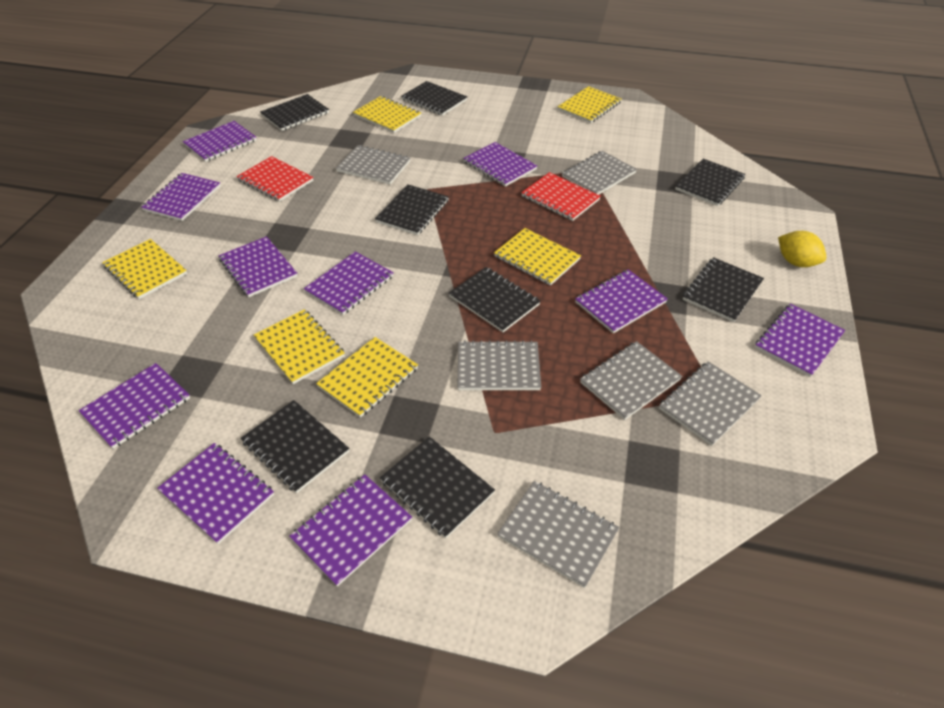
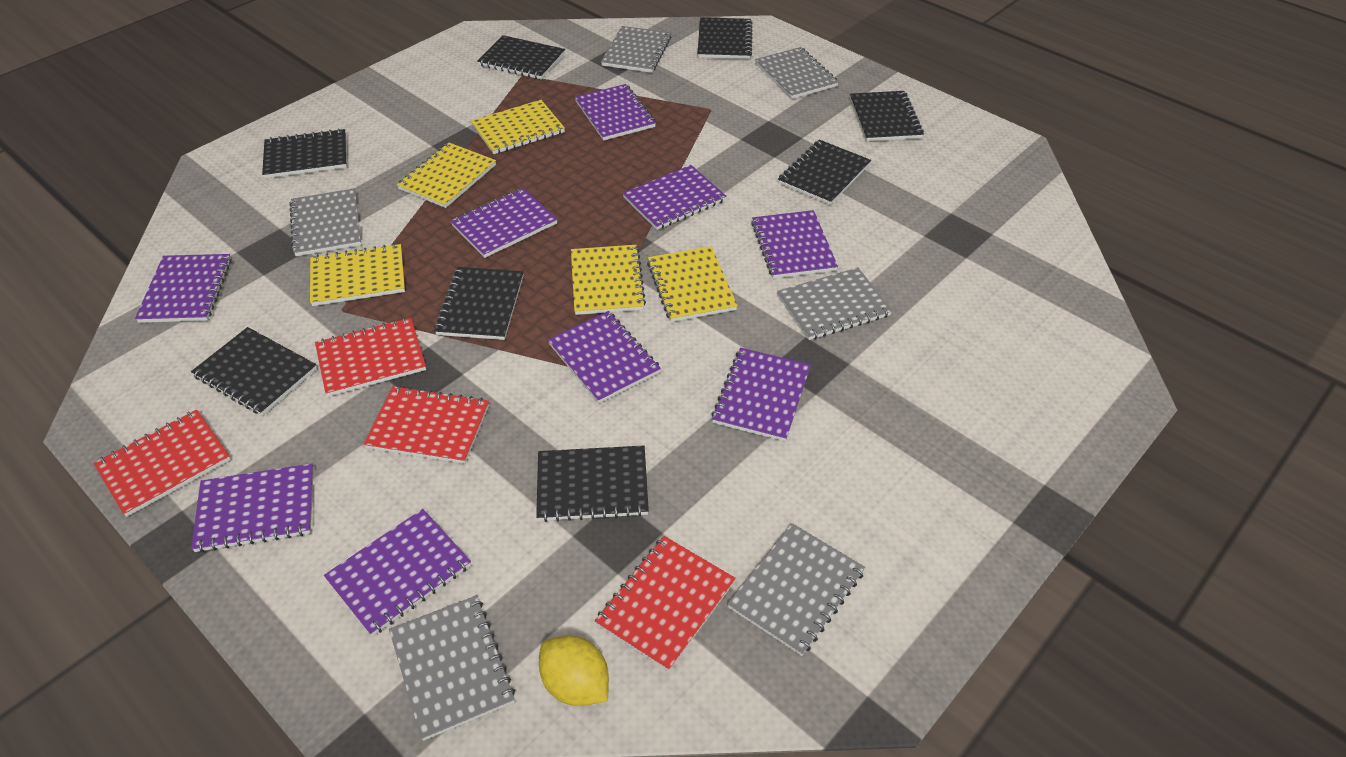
purple notebook: [79,363,190,449] [141,173,221,221] [157,443,274,544] [183,121,257,162] [219,236,297,297] [289,474,412,587] [304,251,394,315] [463,142,537,187] [575,269,668,333] [755,304,845,377] = 10 -> [135,254,231,323] [191,463,314,553] [324,509,471,636] [451,188,558,258] [548,311,661,403] [575,84,656,141] [623,165,726,230] [712,348,811,442] [751,210,838,278] = 9
red notebook: [237,156,313,202] [521,172,601,221] = 2 -> [93,410,231,517] [315,318,426,396] [364,385,489,464] [595,536,736,671] = 4
yellow notebook: [102,239,187,299] [254,309,345,384] [316,337,418,418] [353,96,421,133] [494,228,581,286] [558,86,621,123] = 6 -> [310,244,405,306] [397,143,496,208] [471,100,565,154] [571,245,646,315] [647,246,738,322] = 5

